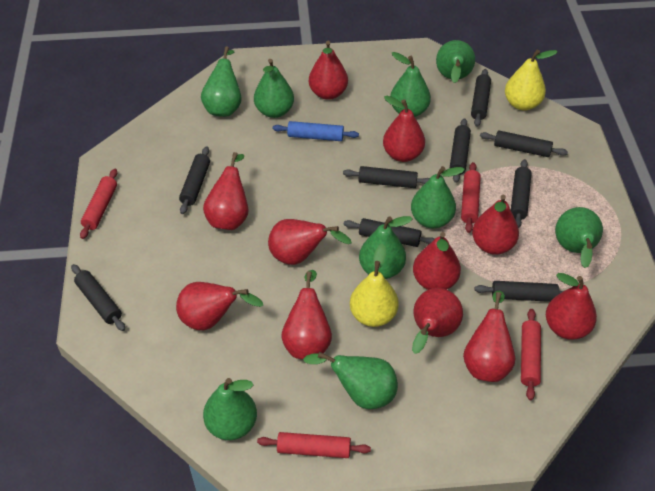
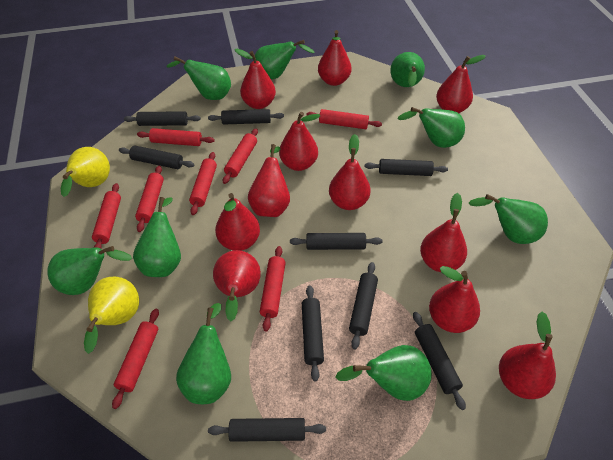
blue rolling pin: [273,121,359,141] = 1 -> none = 0
red rolling pin: [80,169,117,239] [257,432,371,458] [461,162,481,233] [521,309,541,400] = 4 -> [92,183,121,249] [112,309,159,409] [135,166,164,232] [137,128,214,146] [189,152,217,215] [223,128,258,184] [260,246,286,332] [306,109,382,129] = 8

